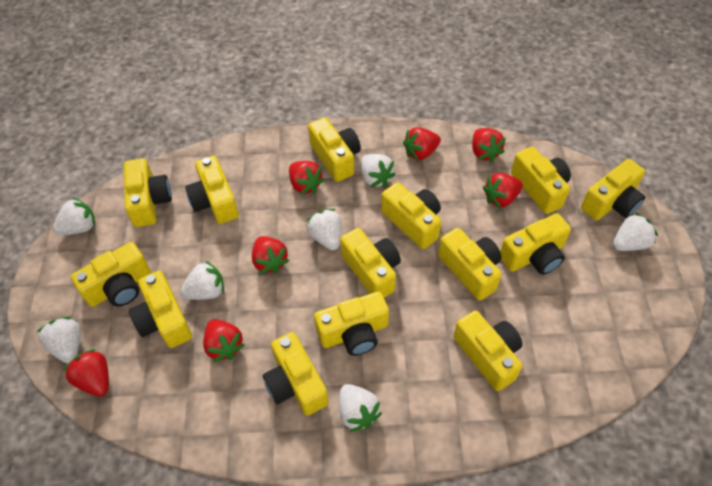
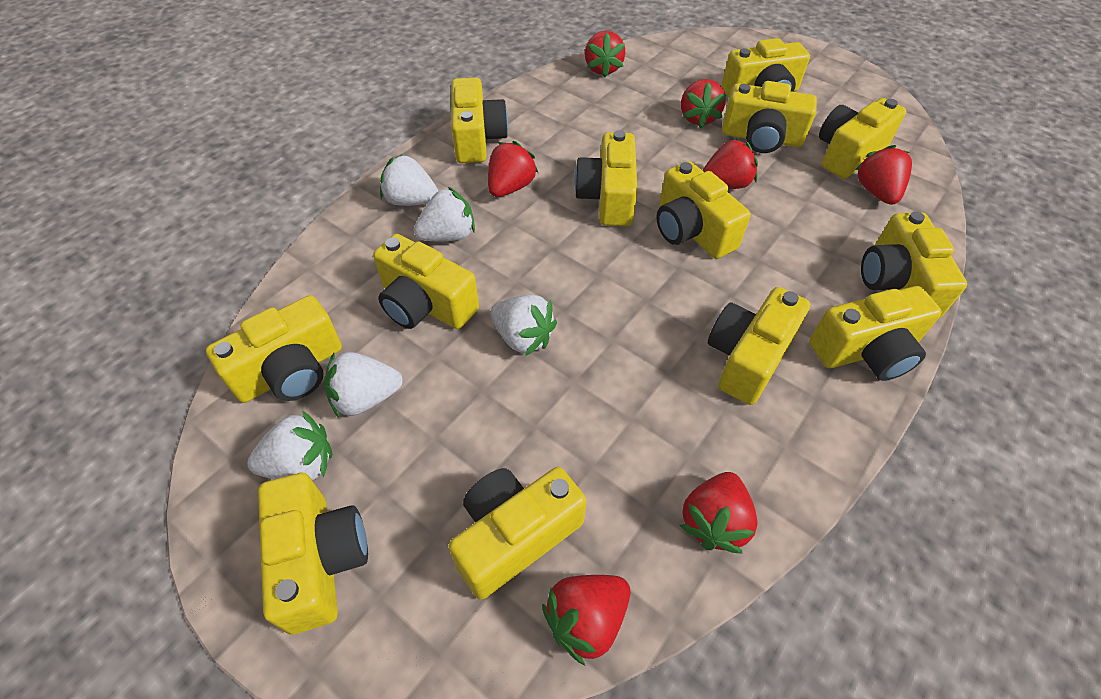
white strawberry: [37,317,81,363] [53,197,95,236] [180,260,224,300] [306,209,341,250] [339,384,382,432] [361,154,396,187] [613,212,658,251] = 7 -> [247,410,332,480] [324,352,403,418] [380,154,438,206] [414,187,475,241] [491,295,557,356] = 5
yellow camera: [71,242,151,307] [124,158,172,227] [129,271,192,348] [185,156,239,224] [263,332,329,416] [308,117,361,182] [314,291,389,356] [340,228,401,298] [381,182,441,249] [438,228,502,301] [453,310,522,391] [500,213,571,275] [511,147,571,214] [581,159,645,220] = 14 -> [206,295,342,403] [258,473,368,635] [373,234,479,329] [449,467,587,600] [451,78,508,163] [574,130,637,226] [656,161,751,259] [708,287,810,405] [722,38,810,97] [722,81,817,153] [809,286,942,381] [819,98,906,179] [861,211,967,318] = 13

